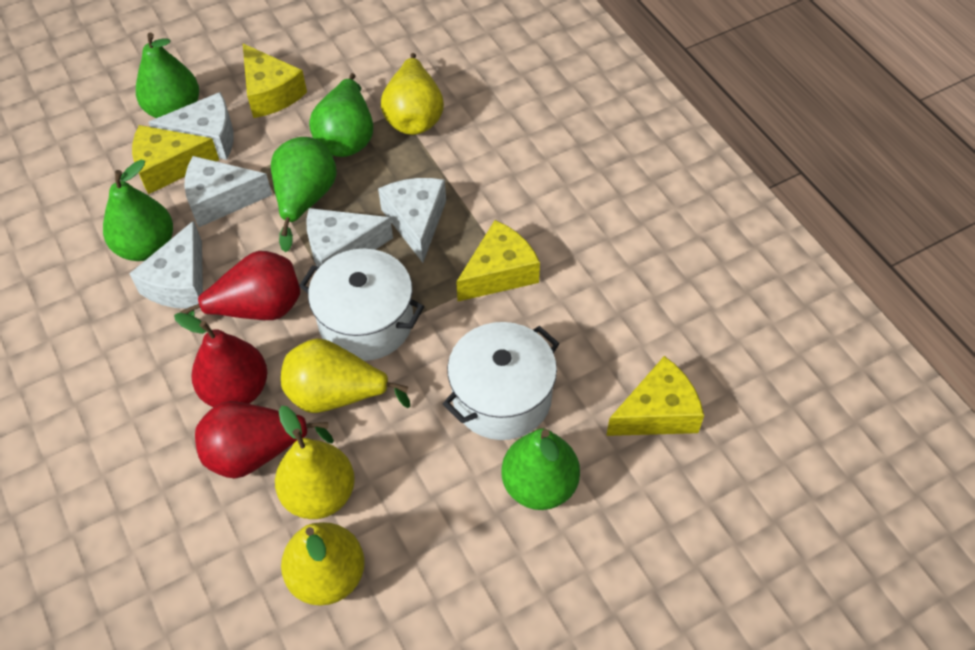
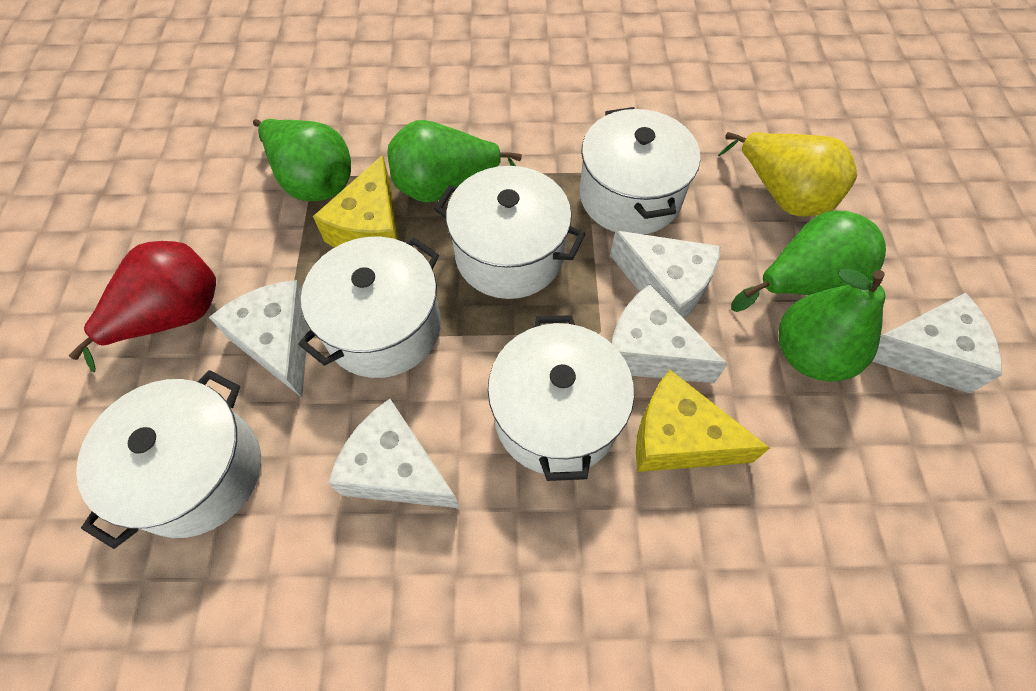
green pear: [103,160,173,261] [136,33,199,118] [271,137,337,252] [309,73,373,157] [501,428,580,510] = 5 -> [253,119,351,201] [387,120,522,203] [731,211,886,312] [778,268,885,382] = 4
red pear: [174,313,267,407] [181,251,300,320] [195,401,334,479] = 3 -> [69,241,216,372] = 1
white pot: [299,249,424,361] [443,322,560,440] = 2 -> [76,370,261,549] [298,237,441,378] [434,166,586,299] [488,315,634,481] [579,107,700,235] = 5
yellow cheese: [132,125,219,194] [243,44,307,118] [456,220,540,301] [606,356,704,436] = 4 -> [313,155,398,247] [636,370,770,472] = 2
yellow pear: [275,406,355,519] [281,338,410,413] [281,522,365,605] [381,53,444,135] = 4 -> [718,132,857,216] = 1

